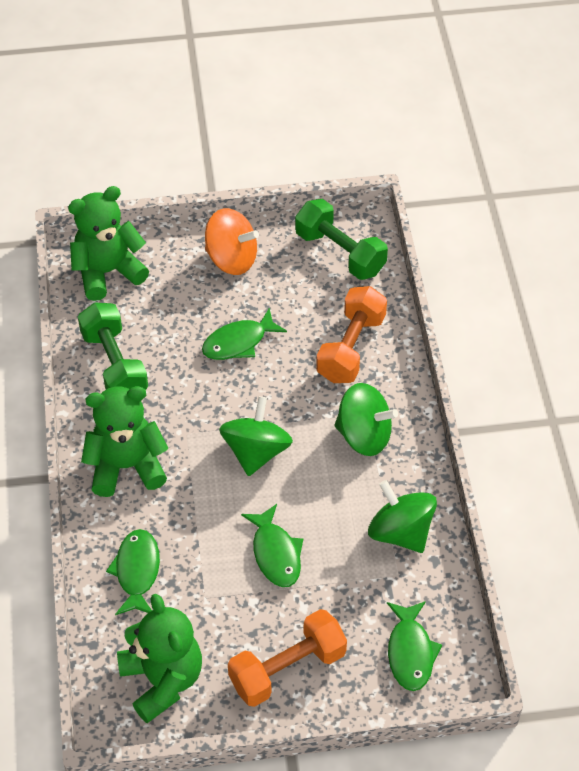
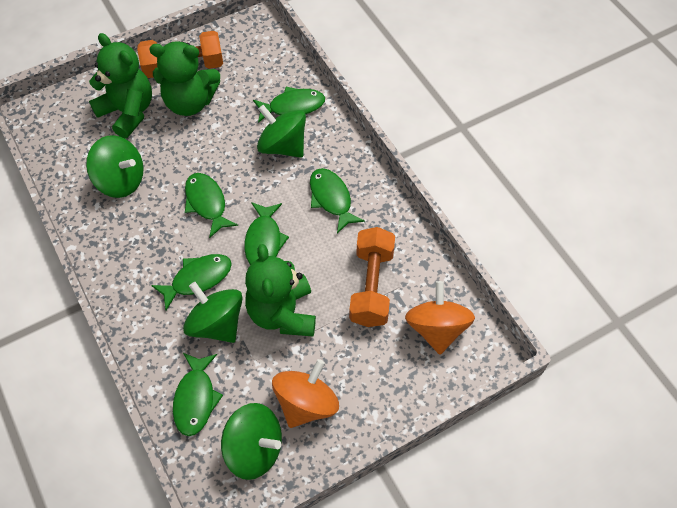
green dumbbell: [78,302,148,389] [295,199,388,280] = 2 -> none = 0
green fish: [106,529,160,615] [202,308,287,360] [241,504,303,587] [387,601,442,691] = 4 -> [151,254,232,310] [173,353,223,436] [185,173,238,238] [244,202,289,265] [253,87,325,123] [310,168,365,233] = 6
green spinning top: [219,396,293,476] [334,383,398,456] [368,480,437,553] = 3 -> [86,135,143,198] [183,282,243,343] [221,403,282,480] [257,105,306,158] = 4
orange spinning top: [205,208,259,275] = 1 -> [272,359,339,428] [405,281,475,355] = 2

